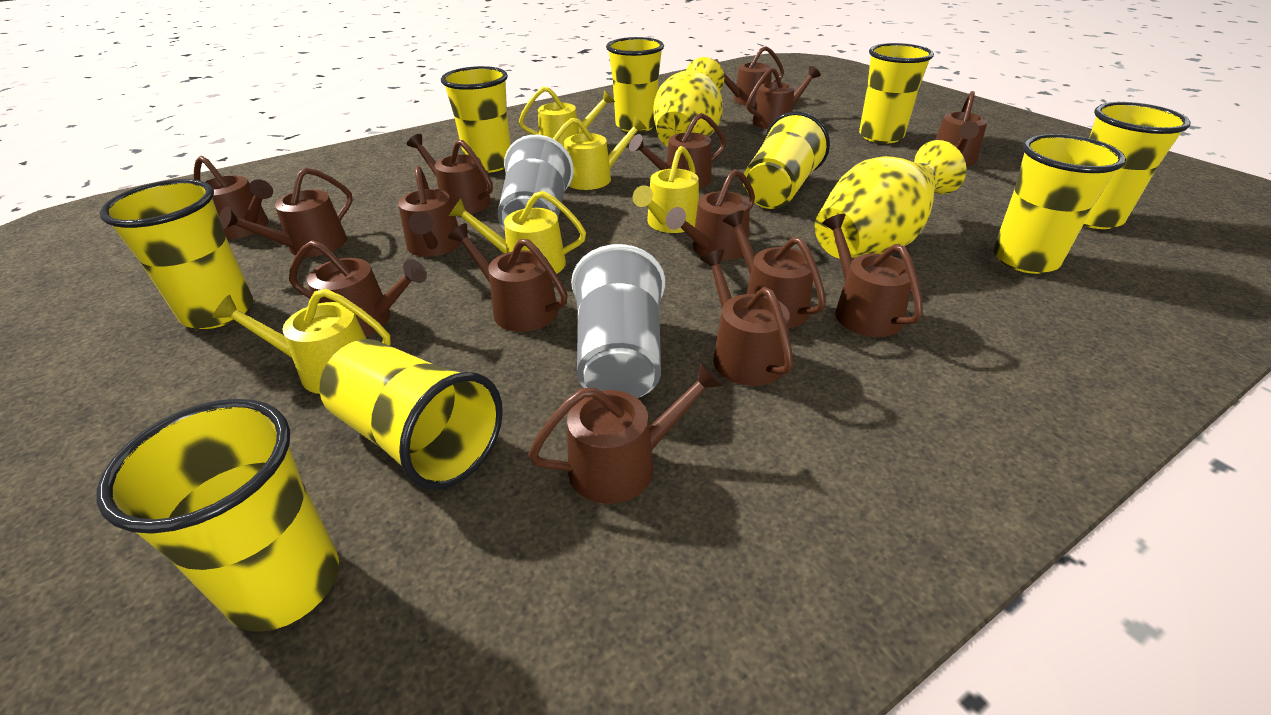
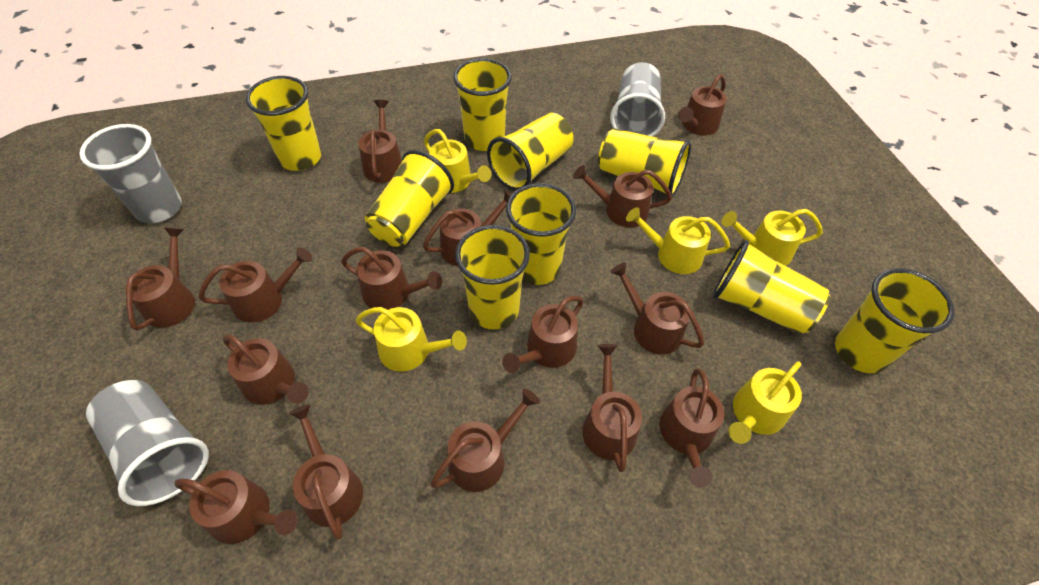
grey cup: [498,135,574,231] [571,244,665,398] = 2 -> [79,124,182,223] [86,380,209,506] [610,62,665,137] = 3
yellow vase: [653,57,724,147] [815,140,966,259] = 2 -> none = 0

